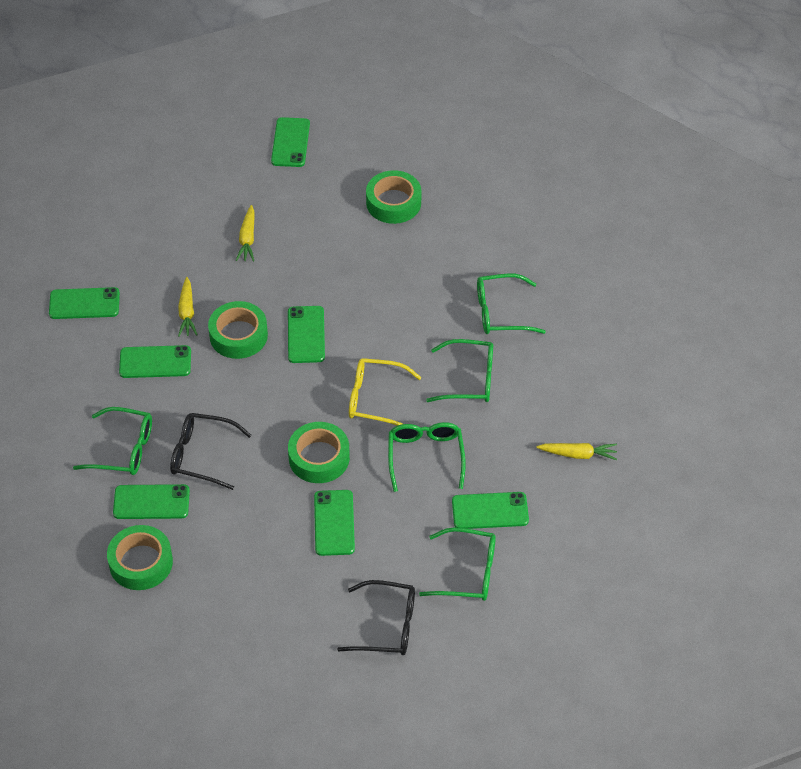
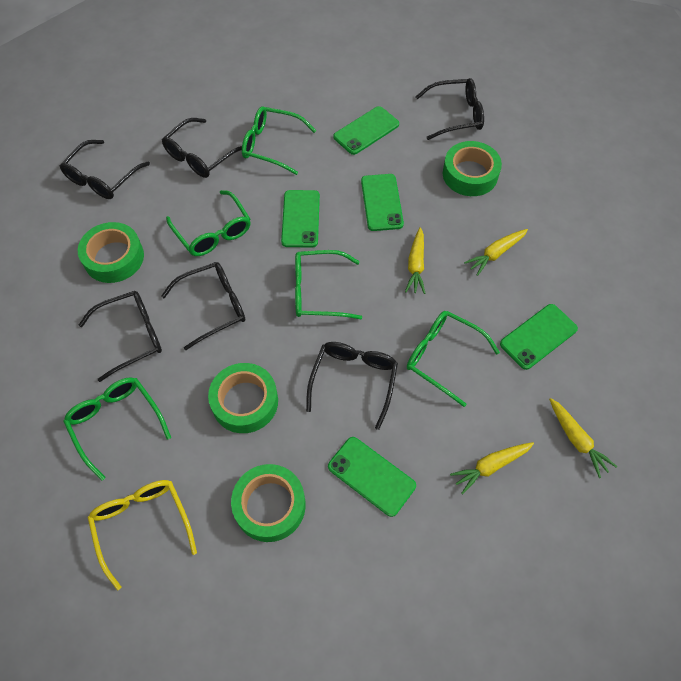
black glasses: [170,413,252,490] [337,580,415,655] = 2 -> [60,140,150,199] [79,291,162,382] [161,262,245,350] [162,118,242,178] [306,342,398,430] [415,78,484,140] = 6
green phone: [49,287,120,319] [113,484,190,519] [119,345,191,378] [271,117,310,167] [288,306,325,363] [314,490,355,556] [452,492,529,529] = 7 -> [281,190,320,247] [328,437,416,517] [333,106,399,155] [361,174,404,231] [500,304,578,370] = 5
yellow carrot: [178,277,198,337] [236,205,254,261] [536,443,617,460] = 3 -> [405,227,426,294] [450,442,534,494] [464,229,528,276] [549,398,617,478] = 4

